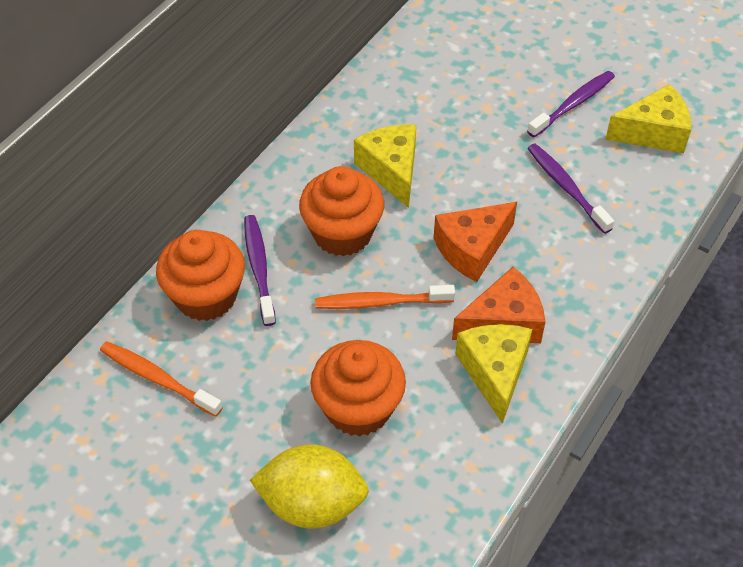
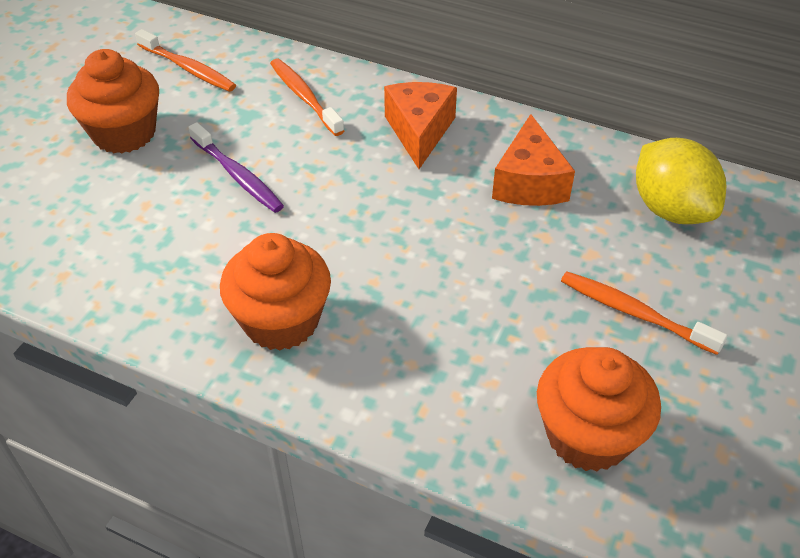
orange toothbrush: [100,341,223,417] [315,285,455,309] = 2 -> [135,29,236,92] [270,59,344,136] [561,272,727,355] = 3
purple toothbrush: [244,215,276,326] [527,71,615,137] [527,143,614,234] = 3 -> [188,122,284,213] = 1
yellow cheese: [354,125,416,208] [455,324,532,424] [605,84,691,153] = 3 -> none = 0

